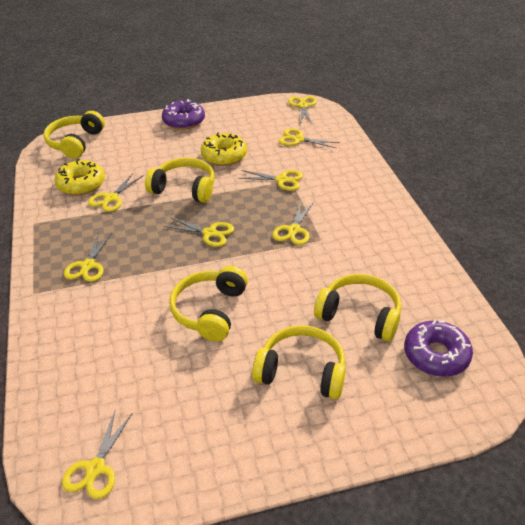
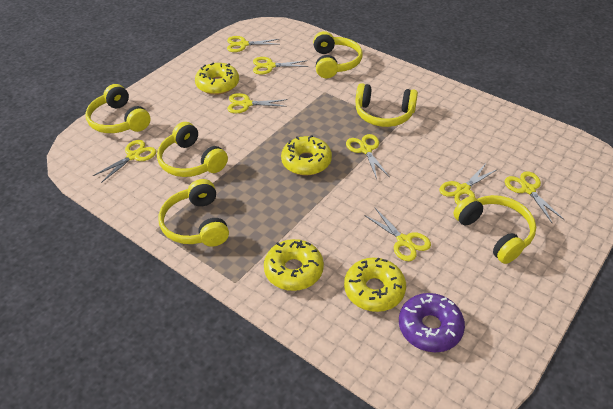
purple donut: [162,99,205,130] [404,320,473,377] = 2 -> [399,293,465,352] = 1
yellow donut: [54,159,105,195] [201,132,247,166] = 2 -> [195,63,239,95] [264,239,324,291] [281,135,332,175] [344,257,406,312] = 4
yellow headphones: [44,111,105,159] [145,158,215,203] [169,266,248,342] [252,325,346,399] [314,274,401,341] = 5 -> [85,84,151,133] [157,122,228,177] [158,179,229,246] [313,31,363,78] [355,83,418,127] [453,195,536,264] = 6

